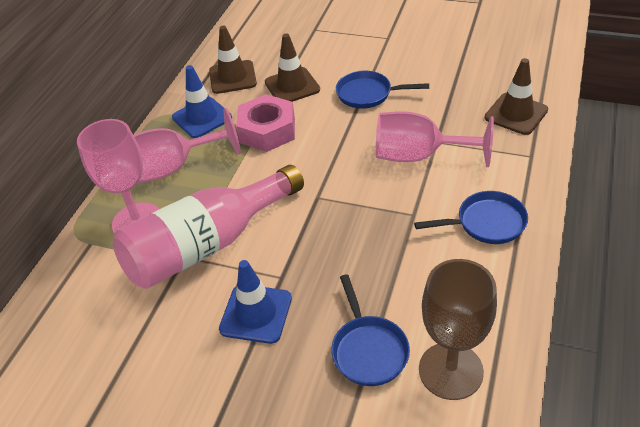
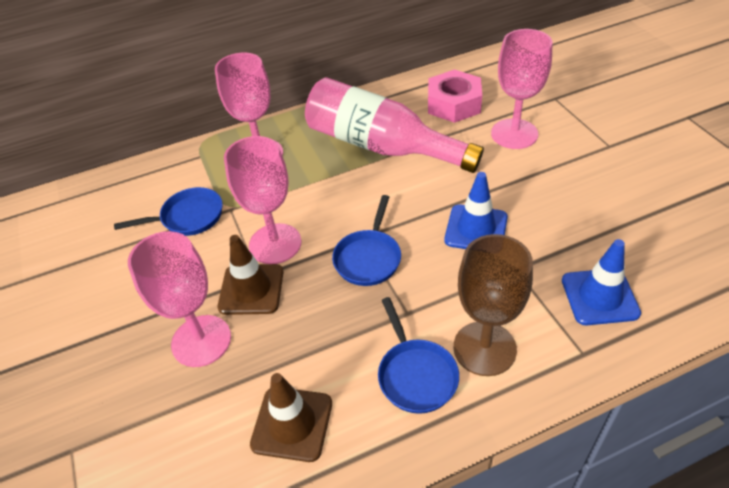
brown traffic cone: [209,26,257,94] [265,33,320,102] [485,58,548,135] = 3 -> [217,235,284,315] [250,373,332,462] = 2
pink goblet: [77,119,160,234] [134,108,241,183] [376,111,494,167] = 3 -> [128,231,231,367] [215,53,283,156] [224,136,302,264] [491,29,553,149] = 4

